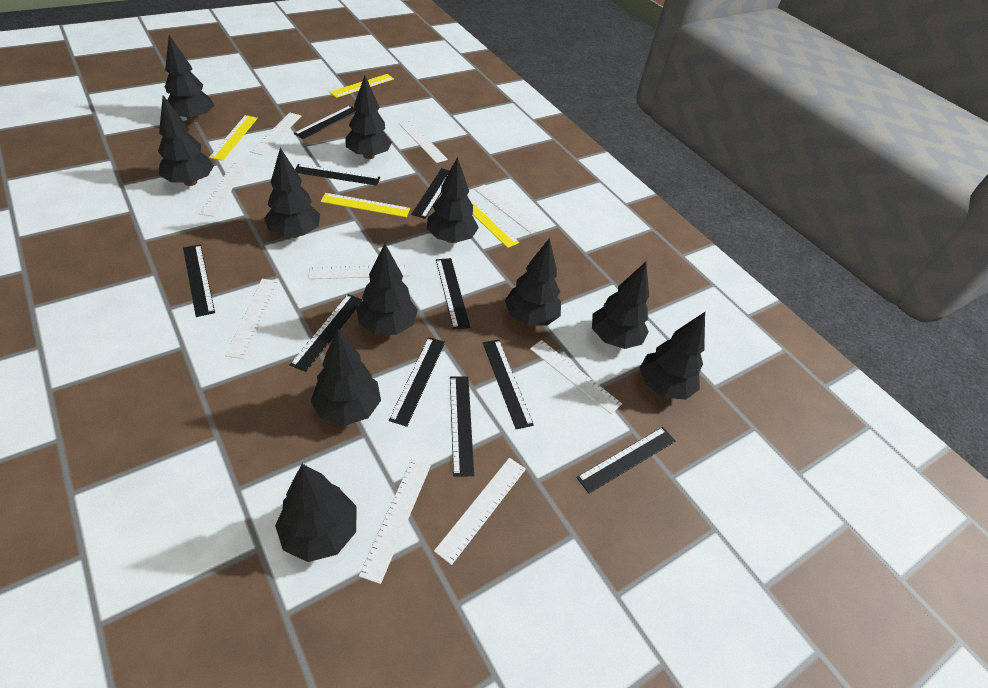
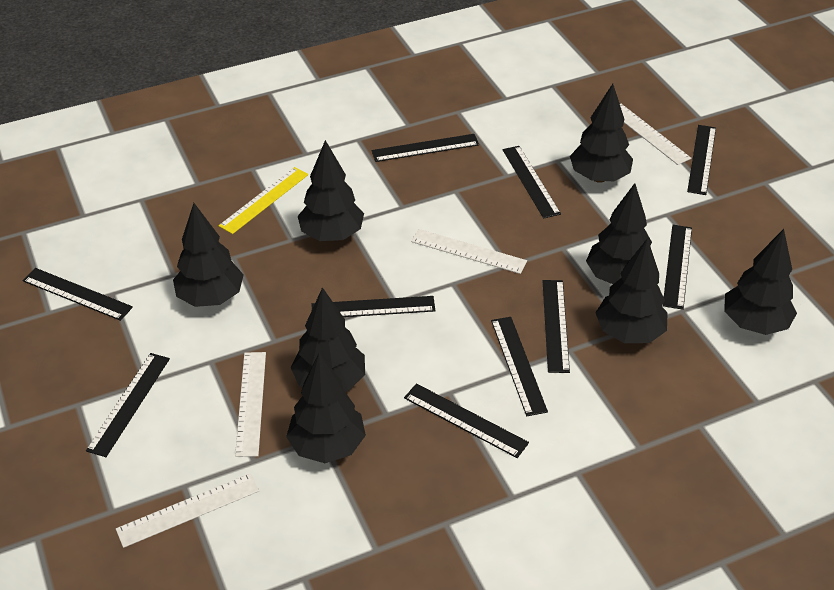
black tree: [158,95,214,186] [165,35,214,122] [264,148,320,238] [275,464,356,562] [311,329,381,426] [346,76,392,159] [357,244,418,335] [427,157,479,243] [505,238,561,326] [592,262,649,349] [640,312,705,400] = 11 -> [173,203,243,307] [286,353,366,463] [291,287,365,392] [298,140,364,241] [570,84,633,183] [586,183,652,284] [595,238,668,343] [724,229,797,335] = 8
white ruler: [199,162,248,217] [225,279,279,359] [250,113,301,155] [309,264,409,279] [359,459,431,584] [399,120,448,163] [434,458,526,565] [474,184,541,234] [530,340,622,414] = 9 -> [116,473,259,548] [235,352,266,457] [411,229,527,274] [620,104,691,165] = 4
yellow ruler: [209,115,258,161] [321,193,410,217] [329,74,394,98] [467,195,519,248] = 4 -> [219,167,308,234] = 1

